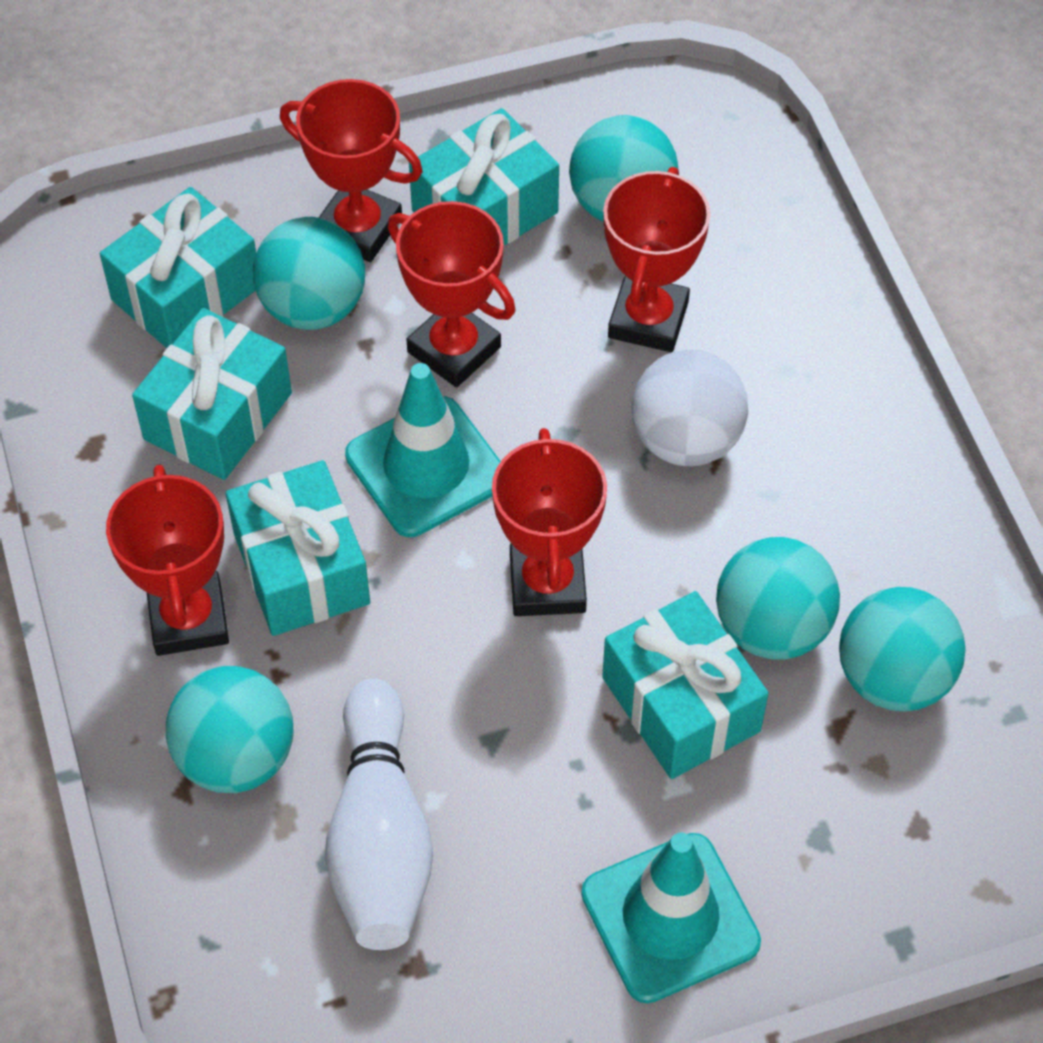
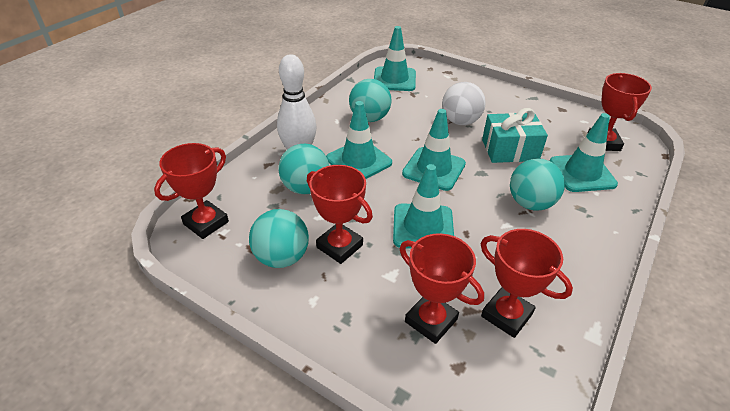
turquoise ball: [166,666,294,793] [253,217,365,330] [569,115,678,222] [716,537,840,660] [839,587,966,712] = 5 -> [249,209,309,268] [279,144,329,194] [349,79,392,122] [510,159,565,211] = 4
turquoise gift: [100,187,256,348] [132,308,292,480] [226,460,370,636] [409,108,559,245] [602,591,769,779] = 5 -> [482,108,548,163] = 1
turquoise traffic cone: [345,363,501,537] [581,833,761,1003] = 2 -> [326,101,392,179] [374,26,416,91] [393,164,454,249] [402,109,466,191] [550,113,618,192] = 5

